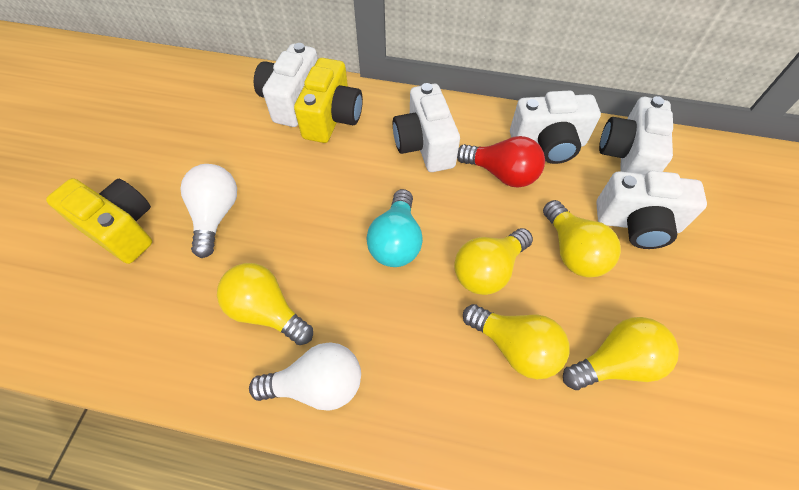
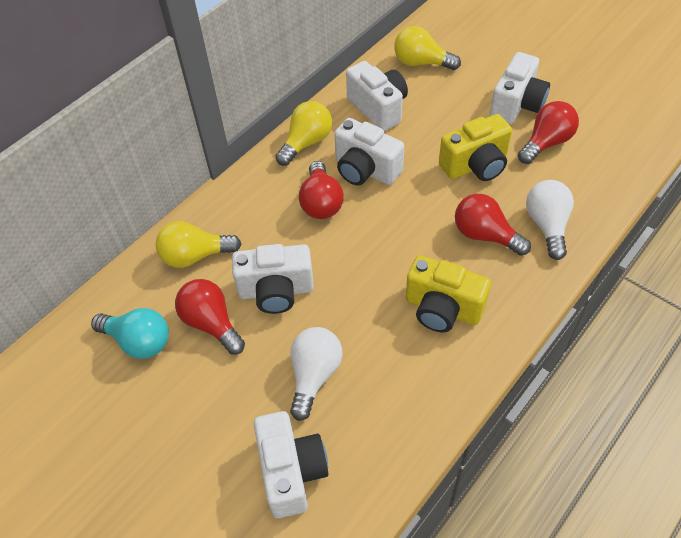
red light bulb: [457,136,545,188] = 1 -> [175,279,245,355] [299,161,344,219] [455,194,531,256] [518,101,579,164] = 4
yellow light bulb: [217,263,313,345] [454,228,533,295] [463,304,569,379] [543,200,621,278] [563,317,679,390] = 5 -> [156,221,241,268] [275,101,332,166] [394,26,461,70] = 3

